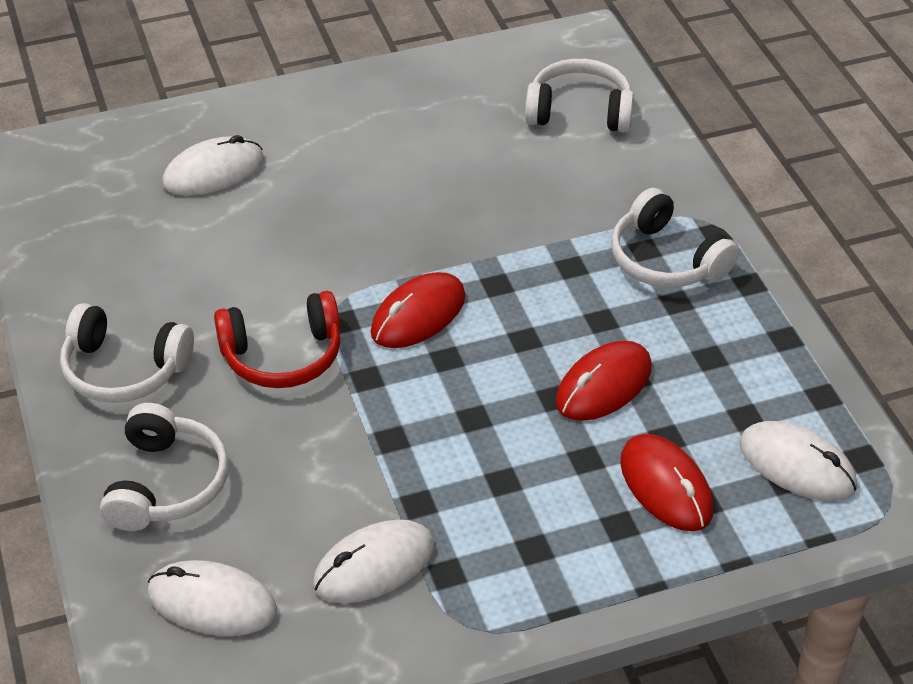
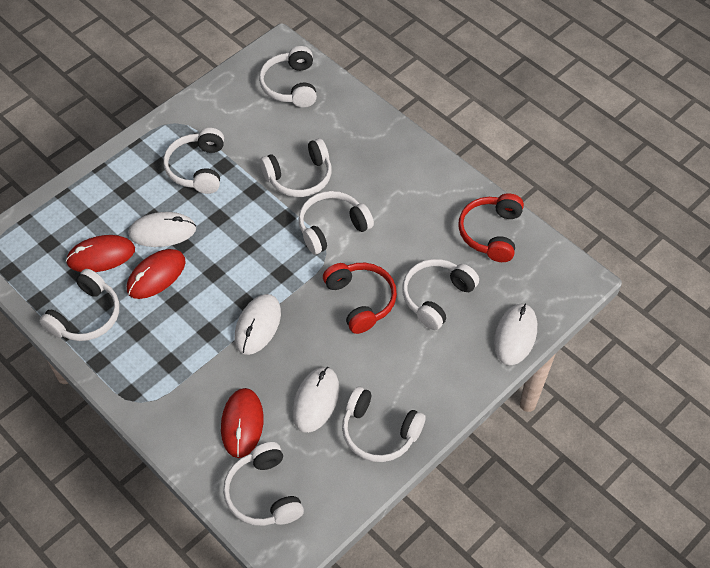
red headphones: [214,291,340,388] = 1 -> [323,263,397,334] [458,193,524,262] = 2
white headphones: [60,303,194,403] [100,403,229,531] [525,59,634,133] [611,188,739,288] = 4 -> [39,269,119,341] [163,128,224,194] [223,442,304,526] [259,46,317,107] [260,138,332,197] [298,191,374,255] [342,387,425,462] [402,259,479,330] = 8

